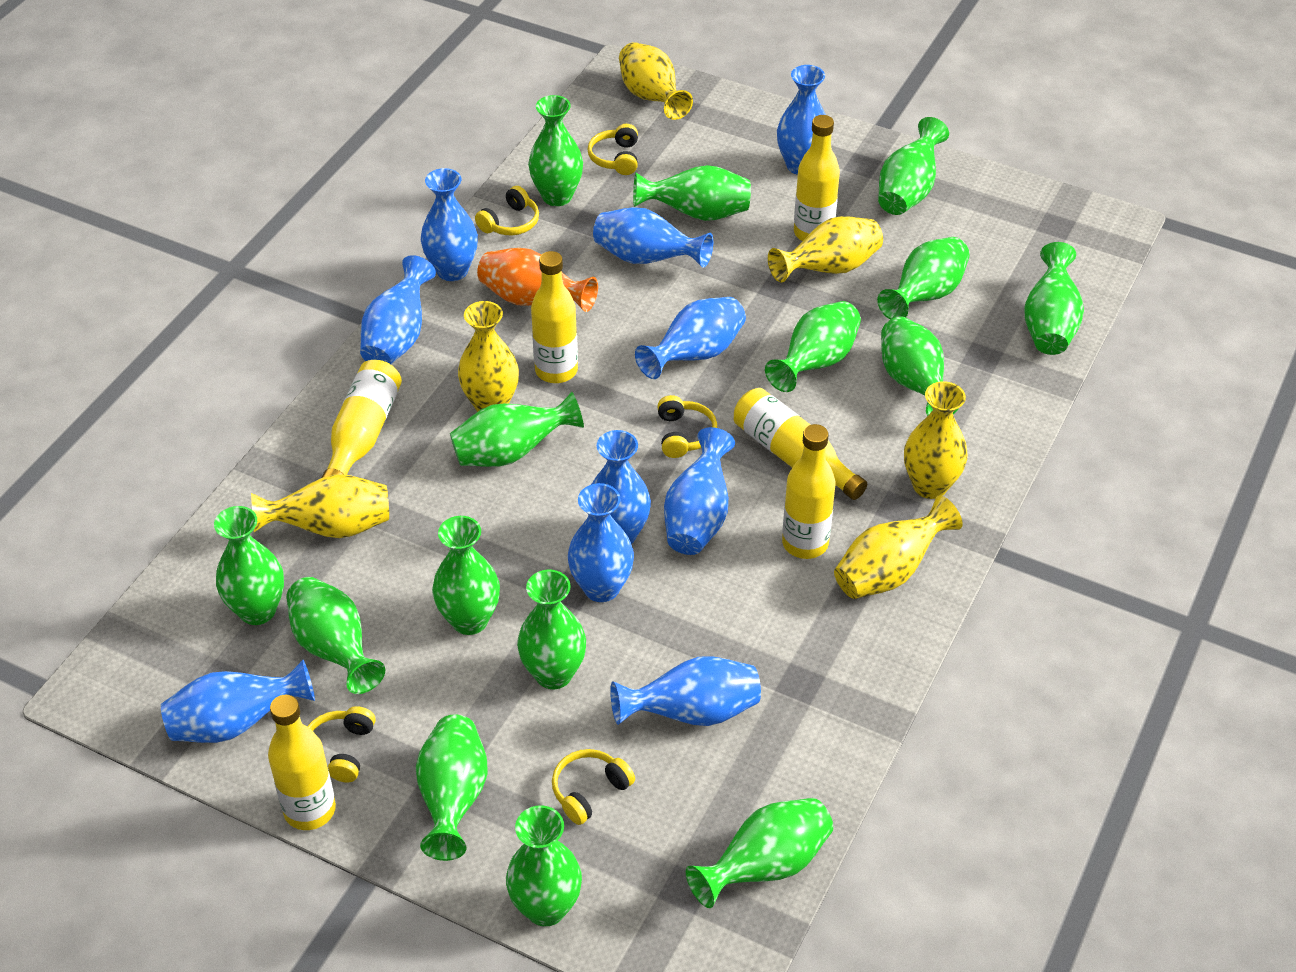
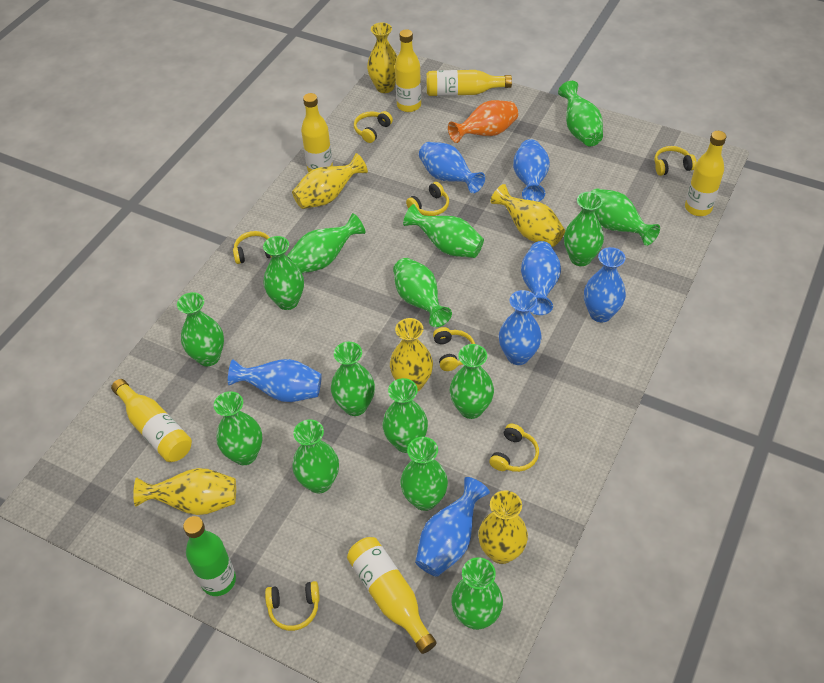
blue vase: [161,660,315,743] [360,255,436,364] [421,168,478,281] [568,483,634,602] [588,430,651,544] [593,207,713,268] [610,656,761,726] [635,297,746,379] [664,427,735,555] [777,65,826,175] = 10 -> [228,359,322,402] [415,477,490,577] [419,142,485,193] [499,290,542,365] [513,139,550,202] [521,241,561,315] [584,247,626,323] = 7
green bottle: none = 0 -> [183,516,236,596] = 1
yellow headphones: [307,706,376,783] [475,186,539,235] [552,749,635,825] [588,124,638,175] [657,395,717,458] = 5 -> [233,231,272,264] [265,581,320,631] [354,111,393,143] [406,182,449,216] [433,327,475,371] [489,424,539,472] [654,146,697,176] = 7

